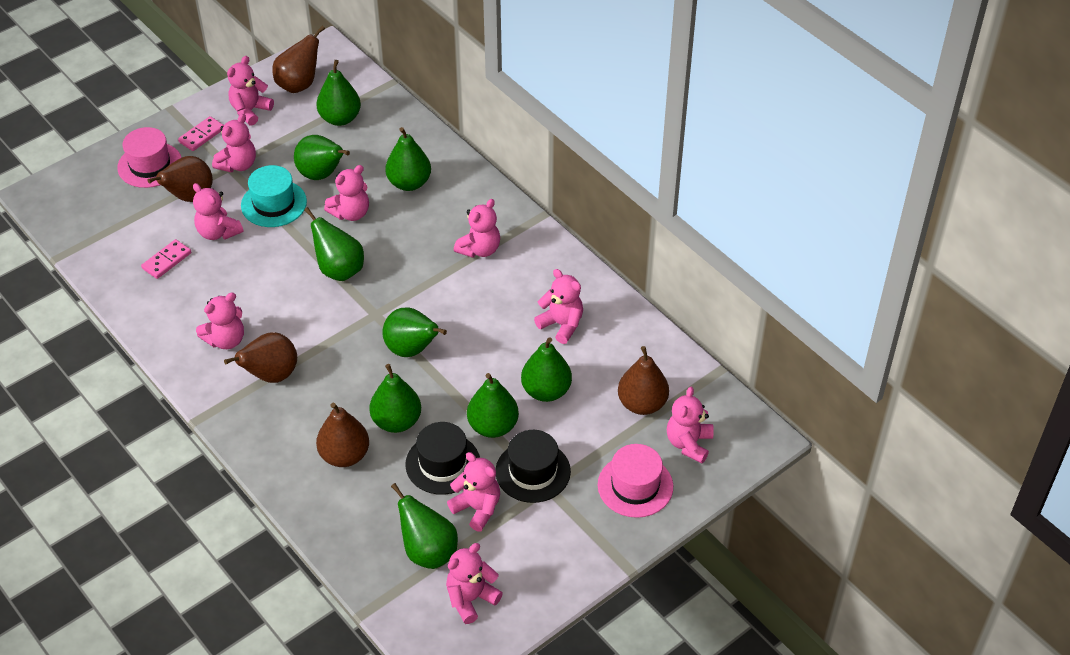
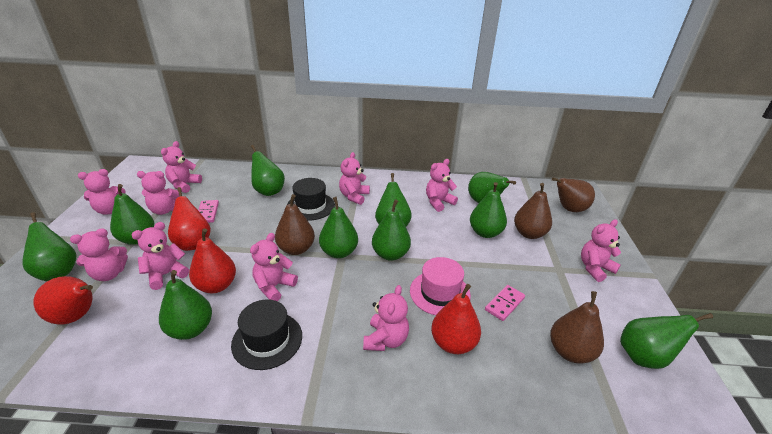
brown pear: [147,156,213,202] [224,332,297,383] [273,26,325,93] [316,403,369,467] [618,346,669,415] = 5 -> [275,194,315,255] [514,183,552,239] [550,291,604,364] [552,177,595,212] = 4
green pear: [294,135,350,180] [304,207,364,281] [316,60,361,126] [369,364,421,433] [382,307,447,357] [385,127,431,191] [391,483,458,569] [467,373,519,438] [521,337,572,402] = 9 -> [22,212,76,281] [110,184,154,245] [159,270,212,340] [251,145,285,196] [319,197,358,258] [372,199,411,261] [375,173,412,227] [468,172,516,203] [470,182,507,238] [620,313,713,369] = 10
pink hat: [117,127,182,188] [598,444,673,518] = 2 -> [410,257,471,315] = 1
red pear: none = 0 -> [34,276,93,324] [168,187,211,251] [189,228,236,293] [431,284,481,354] = 4
turquoise hat: [241,165,307,227] = 1 -> none = 0

